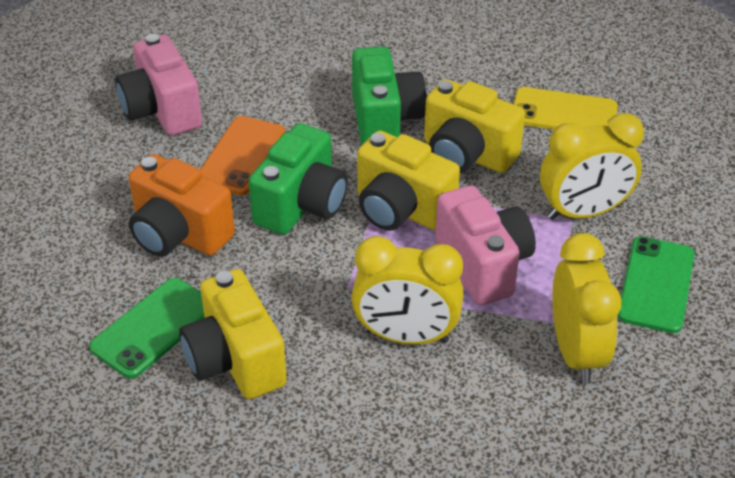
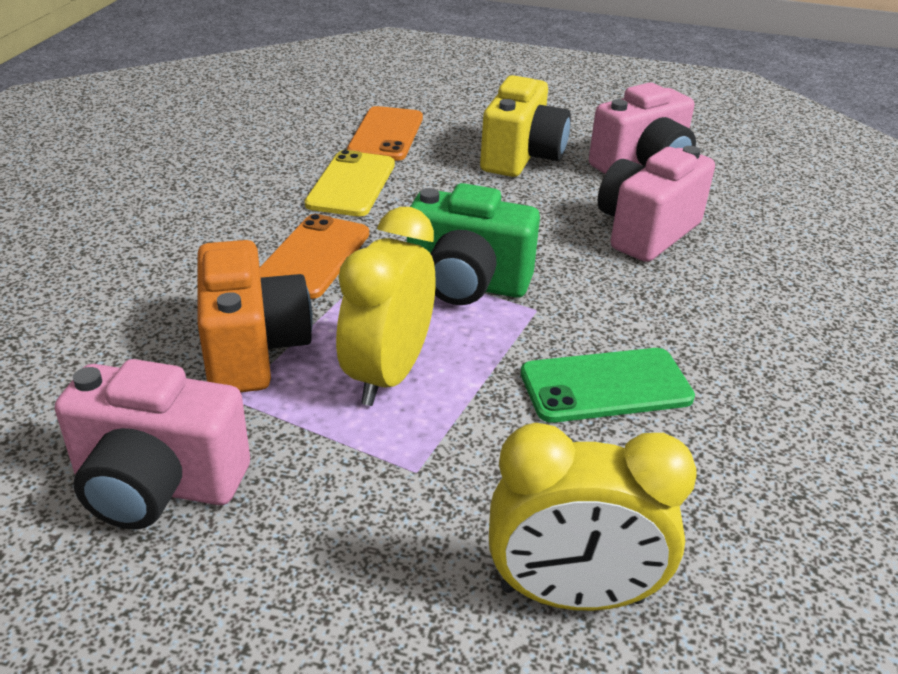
green camera: [249,123,348,235] [352,47,427,145] = 2 -> [407,183,540,305] = 1
green phone: [89,278,205,379] [617,236,695,333] = 2 -> [521,348,695,423] = 1
orange phone: [200,116,285,195] = 1 -> [260,214,369,299] [347,106,423,161] = 2
pink camera: [115,34,202,136] [435,185,536,306] = 2 -> [55,359,250,529] [589,82,696,174] [598,146,715,262] = 3
yellow camera: [179,269,287,399] [357,131,460,231] [424,79,525,173] = 3 -> [480,75,571,177] = 1
yellow clock: [351,236,464,345] [540,113,644,220] [552,233,622,384] = 3 -> [336,207,435,406] [489,423,697,611] = 2

